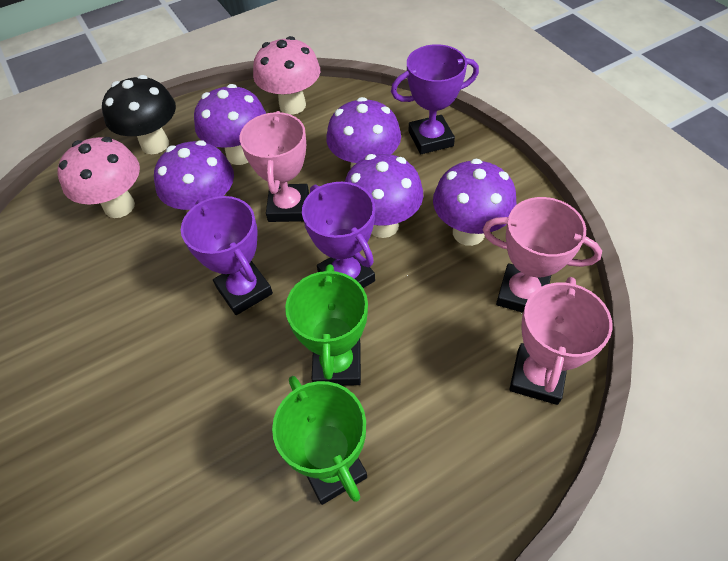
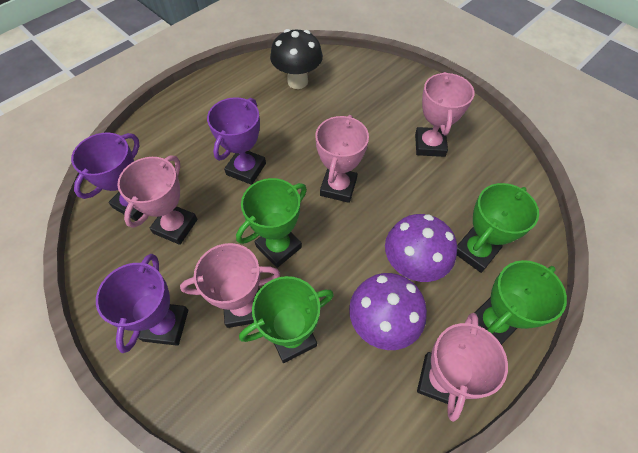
green trophy: [272,376,367,505] [285,264,368,386] = 2 -> [236,178,307,268] [239,276,334,363] [457,183,539,273] [475,260,567,345] = 4
pink mushroom: [57,137,140,218] [253,36,320,115] = 2 -> none = 0
pink trophy: [240,111,309,222] [483,197,602,313] [509,277,613,405] = 3 -> [117,155,197,245] [180,243,280,328] [315,115,369,203] [415,72,474,157] [417,313,508,422] = 5
purple mushroom: [154,140,234,210] [194,84,266,165] [326,97,401,168] [345,154,423,238] [433,159,517,246] = 5 -> [349,273,427,350] [385,214,457,282] = 2

